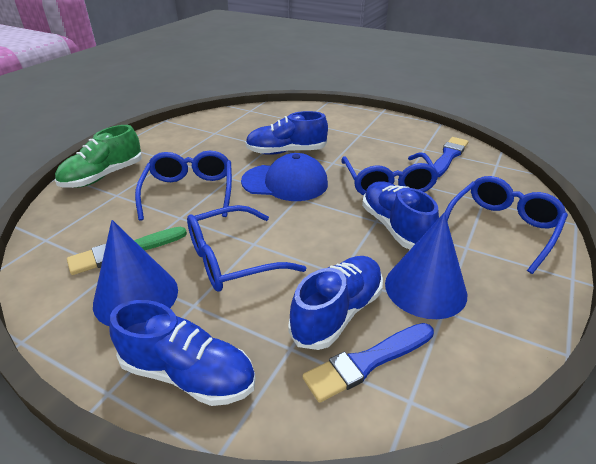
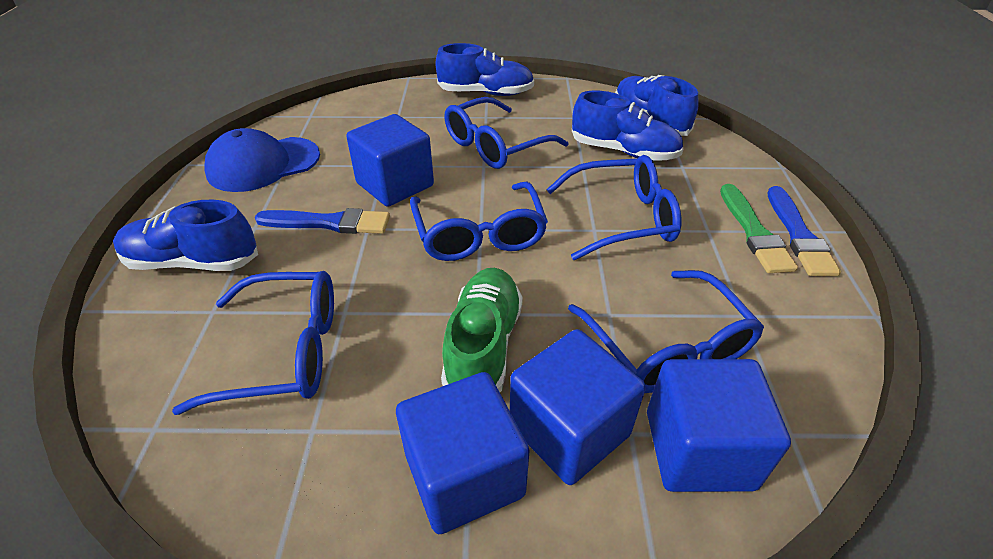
blue cone: [93,220,178,326] [385,213,467,319] = 2 -> none = 0
blue cube: none = 0 -> [346,114,434,207] [396,372,530,534] [510,329,646,485] [647,359,791,492] = 4
blue glasses: [135,151,232,221] [187,205,306,292] [342,153,439,195] [445,176,568,274] = 4 -> [172,271,334,415] [410,182,548,261] [444,97,568,169] [546,155,681,260] [568,270,764,393] = 5

